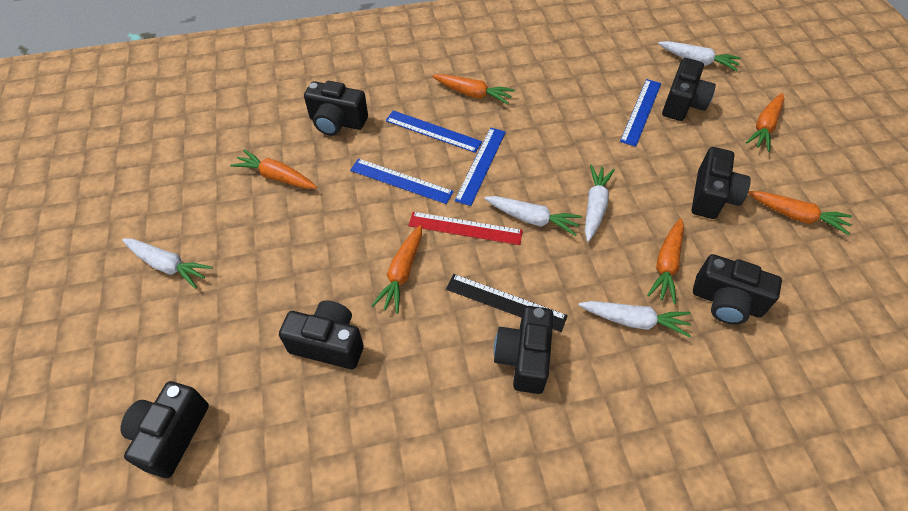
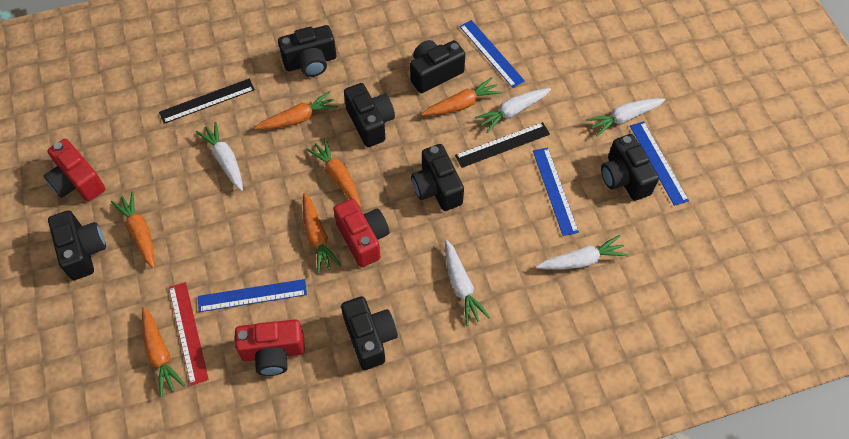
black ruler: [446,274,568,332] = 1 -> [159,79,255,124] [455,122,550,168] = 2
red camera: none = 0 -> [44,139,105,201] [235,319,305,376] [333,199,390,267] = 3

